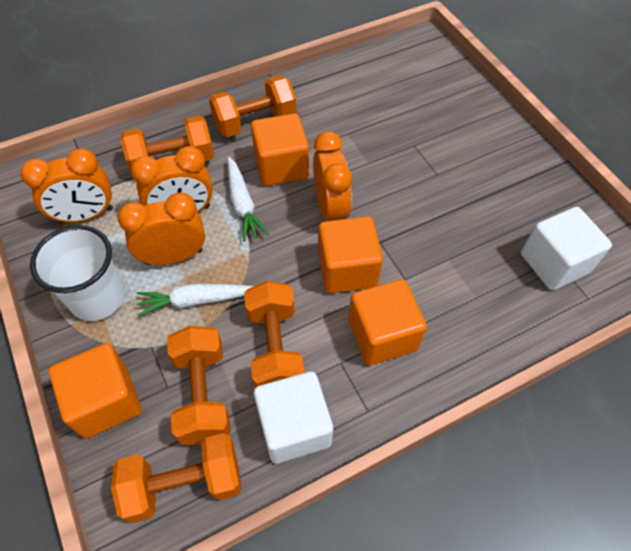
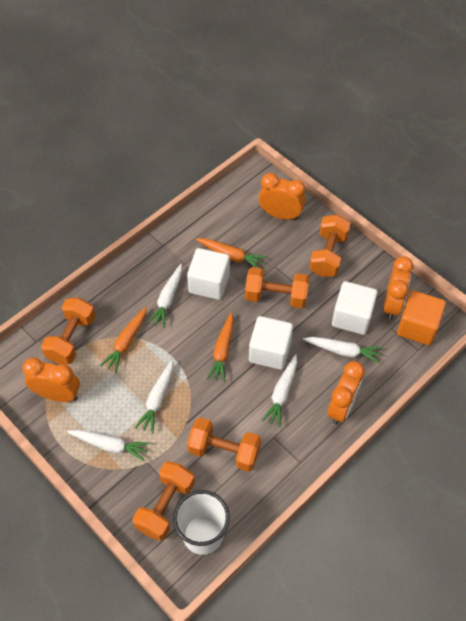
orange carrot: none = 0 -> [100,307,147,373] [196,238,266,268] [207,312,234,382] = 3
orange cube: [49,343,142,439] [251,113,309,186] [318,216,383,294] [348,279,427,365] = 4 -> [397,291,446,345] = 1
white carrot: [137,284,254,317] [228,157,269,242] = 2 -> [67,430,150,461] [135,360,173,433] [147,264,182,328] [262,354,297,427] [303,337,382,363] = 5
white cube: [254,371,333,463] [521,207,612,290] = 2 -> [187,248,230,300] [249,316,293,370] [332,281,378,335] = 3

